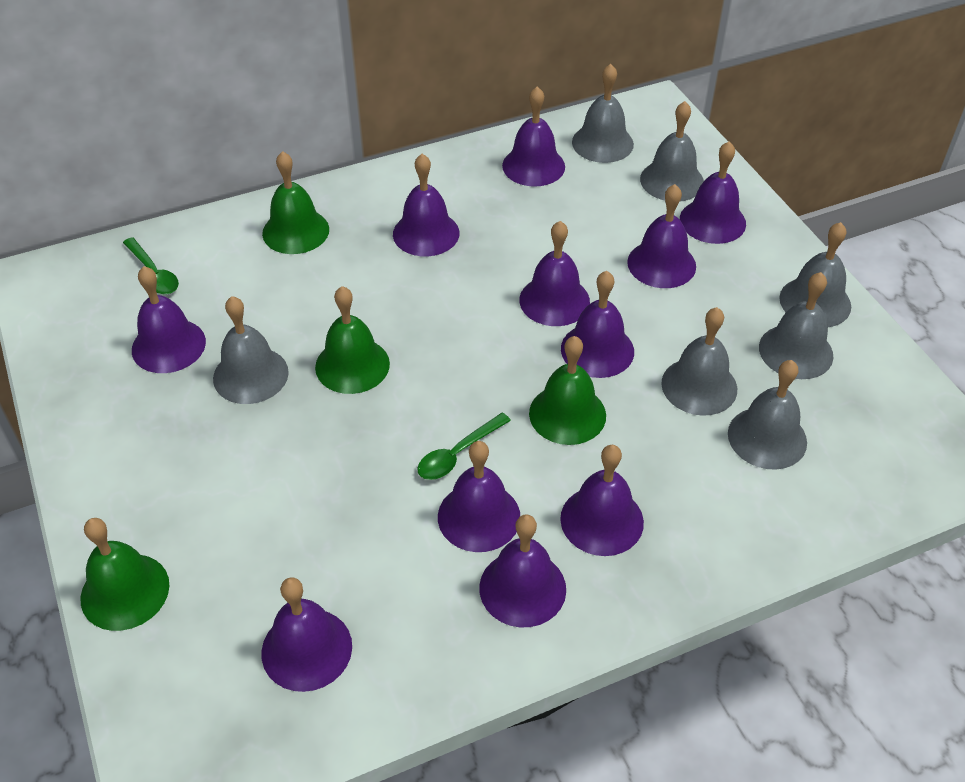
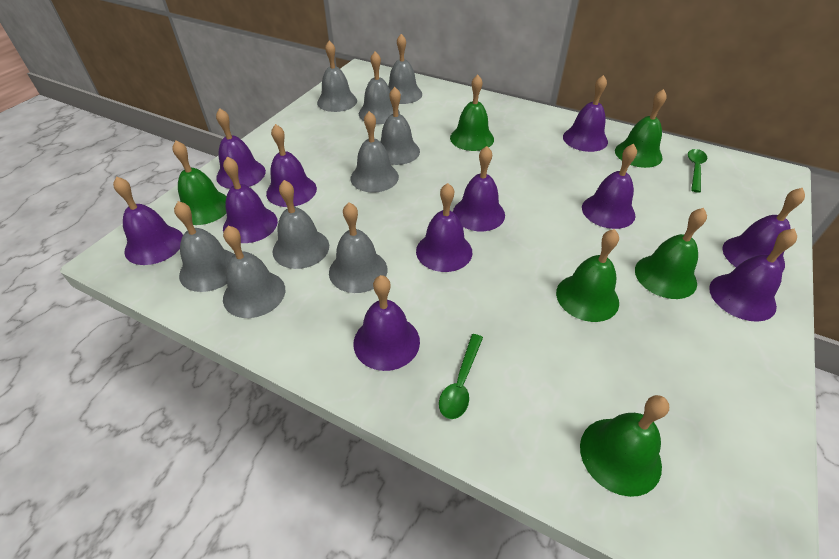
green bell: [81,518,169,631] [262,151,329,254] [315,286,390,394] [529,336,606,445] = 4 -> [172,141,227,225] [450,75,494,151] [556,229,619,322] [580,395,669,497] [615,89,667,168] [635,208,707,299] = 6
grey bell: [213,296,289,404] [572,64,634,163] [640,101,704,201] [661,307,737,416] [728,360,807,469] [759,272,833,379] [779,222,851,327] = 7 -> [174,201,234,292] [223,226,285,318] [273,180,329,269] [317,41,357,112] [329,202,387,293] [351,111,399,193] [359,51,400,124] [380,87,420,165] [388,34,422,104] = 9

